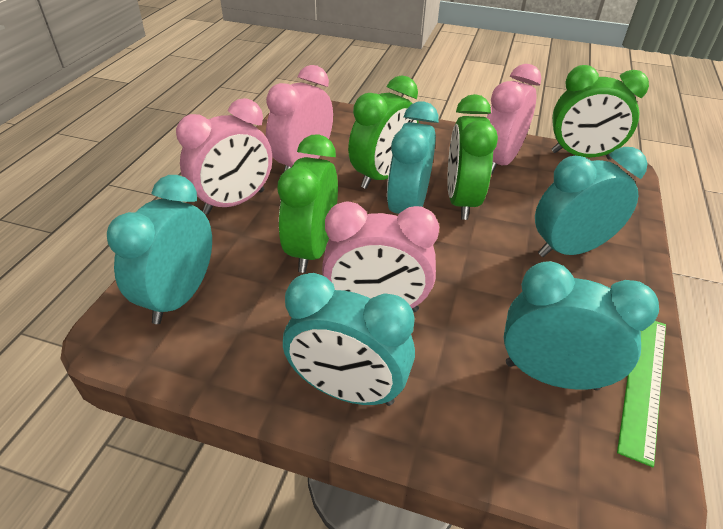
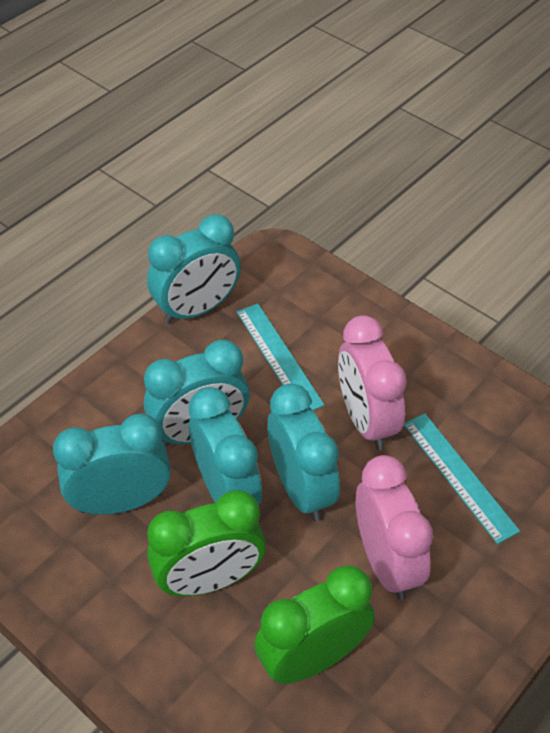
green clock: [277,134,338,273] [348,75,419,189] [447,94,498,220] [552,65,649,159] = 4 -> [147,490,266,597] [254,566,375,684] = 2
green ruler: [617,321,666,467] = 1 -> none = 0
pink clock: [176,98,272,214] [266,65,333,172] [322,202,439,312] [486,64,541,175] = 4 -> [338,315,407,450] [356,455,433,600] = 2
turquoise ruler: none = 0 -> [237,304,325,410] [404,414,520,544] = 2

